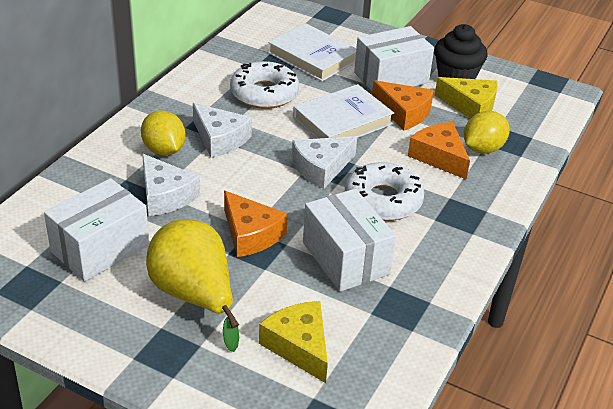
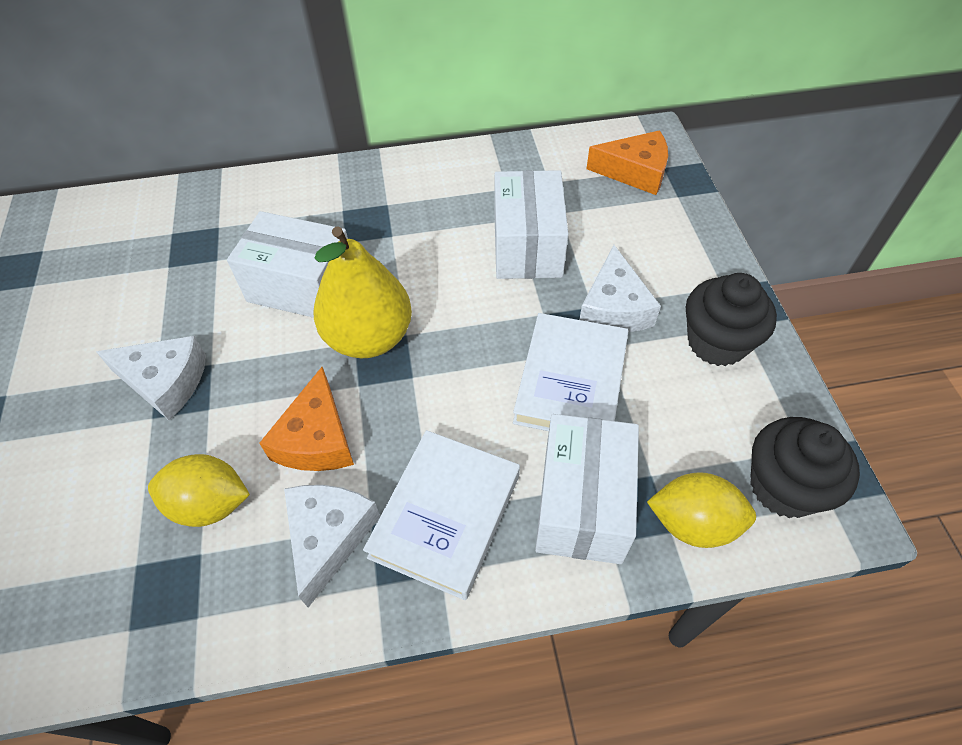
black cupcake: [434,24,488,79] = 1 -> [686,273,777,366] [750,417,860,518] = 2
orange cheese: [224,191,288,257] [372,81,434,130] [408,122,470,179] = 3 -> [259,367,354,471] [586,130,668,195] = 2
white donut: [230,61,299,109] [345,162,424,221] = 2 -> none = 0
yellow cheese: [259,301,328,383] [435,77,498,119] = 2 -> none = 0

